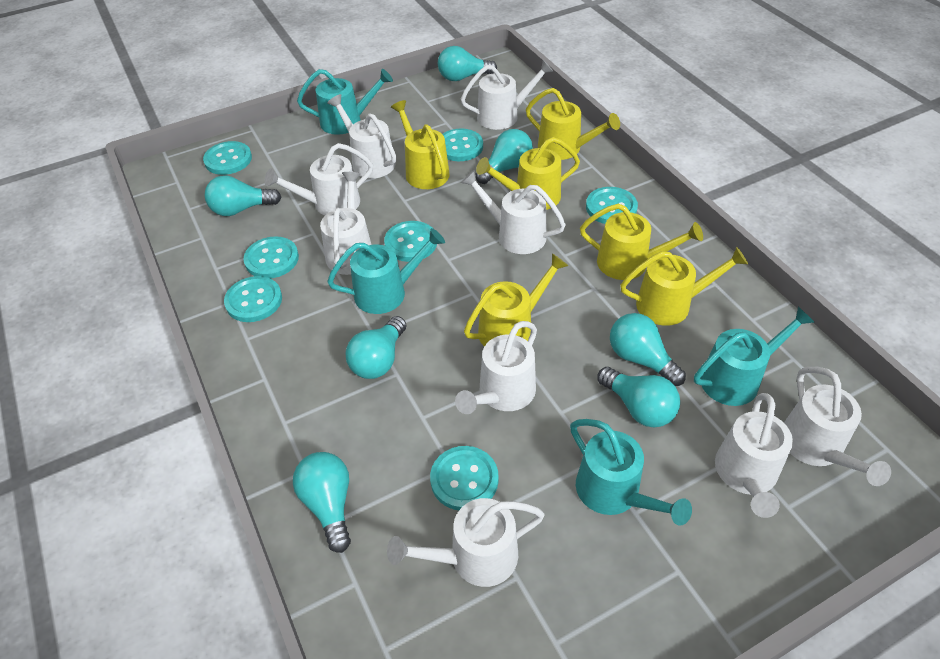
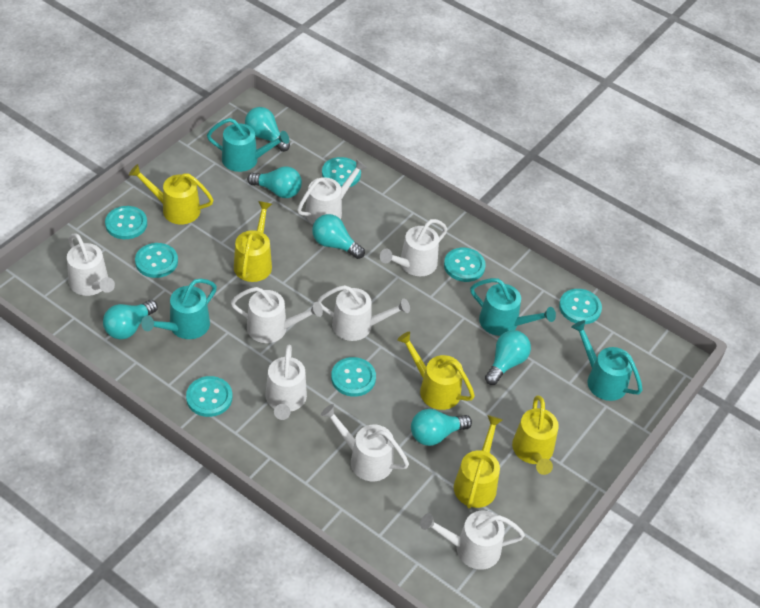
turquoise light bulb: [205,176,281,216] [293,452,351,553] [345,316,407,379] [438,46,497,81] [476,129,533,184] [597,367,680,428] [610,313,686,386] = 7 -> [103,300,158,339] [245,107,290,152] [247,166,302,198] [312,214,365,259] [411,409,472,446] [485,330,531,385] = 6
white watering can: [264,143,373,215] [320,172,372,275] [327,94,396,178] [387,498,545,587] [455,321,537,414] [461,60,554,130] [461,170,566,254] [715,393,793,518] [784,367,891,486] = 9 -> [67,233,115,296] [231,287,323,343] [265,344,307,420] [297,159,367,224] [317,285,410,341] [321,404,409,481] [380,219,447,276] [420,510,525,570] = 8
yellow watering can: [391,100,450,189] [464,253,568,347] [476,137,580,210] [526,88,620,160] [580,203,703,280] [620,247,748,326] = 6 -> [129,164,213,224] [234,201,272,282] [397,331,475,410] [454,415,503,508] [512,395,559,475] = 5

